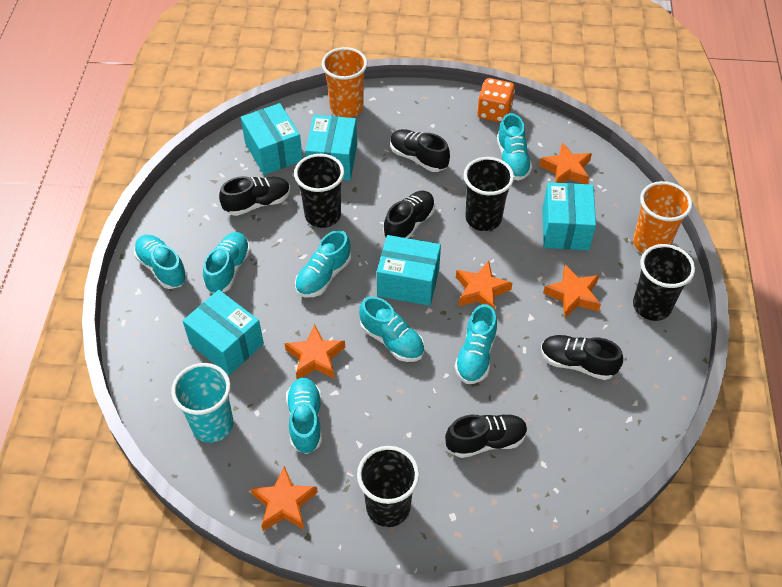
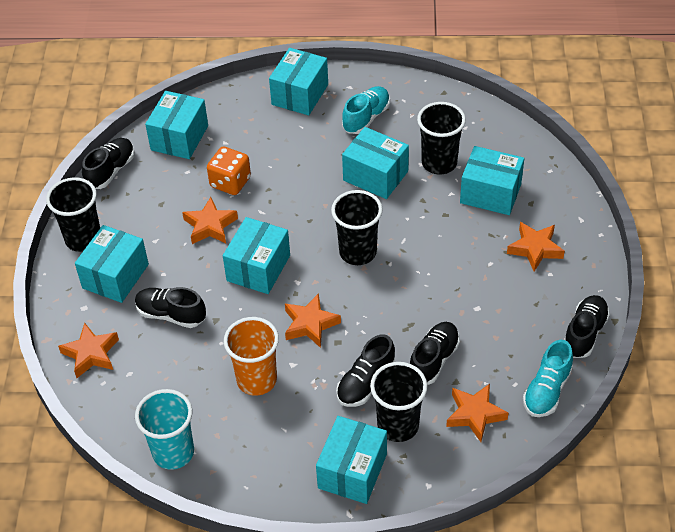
orange cup: [321,47,367,118] [633,181,692,253] = 2 -> [224,317,279,396] = 1
turquoise box: [183,290,264,375] [241,103,303,175] [305,115,357,181] [377,235,441,306] [542,182,596,250] = 5 -> [75,225,149,303] [145,91,208,159] [223,217,290,294] [269,48,328,115] [316,416,387,504] [342,127,409,199] [460,146,524,215] = 7
turquoise shoe: [134,235,187,289] [203,232,251,294] [286,378,322,454] [295,230,351,297] [359,296,424,362] [455,304,497,384] [497,113,532,181] = 7 -> [342,86,390,134] [523,340,573,417] = 2

